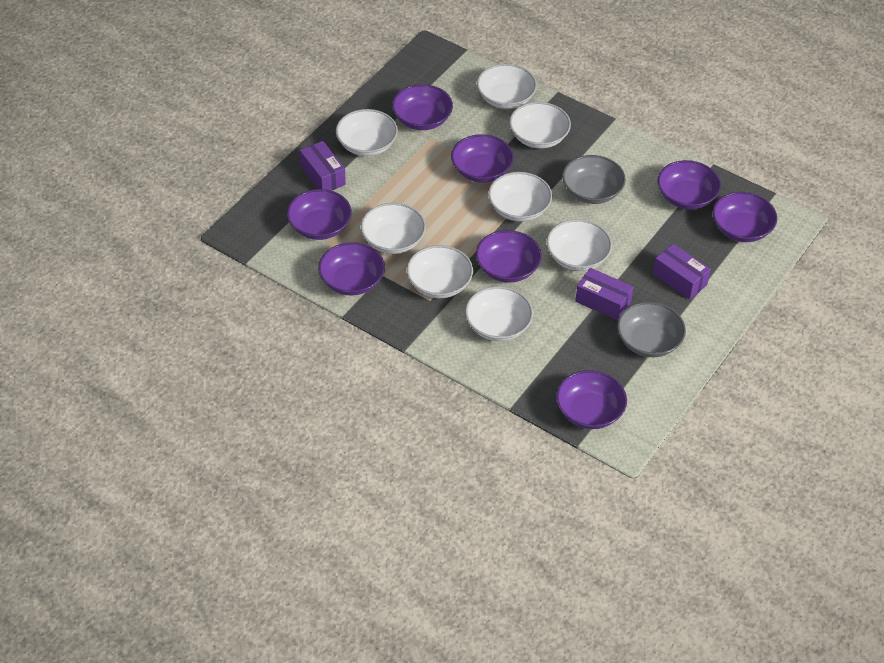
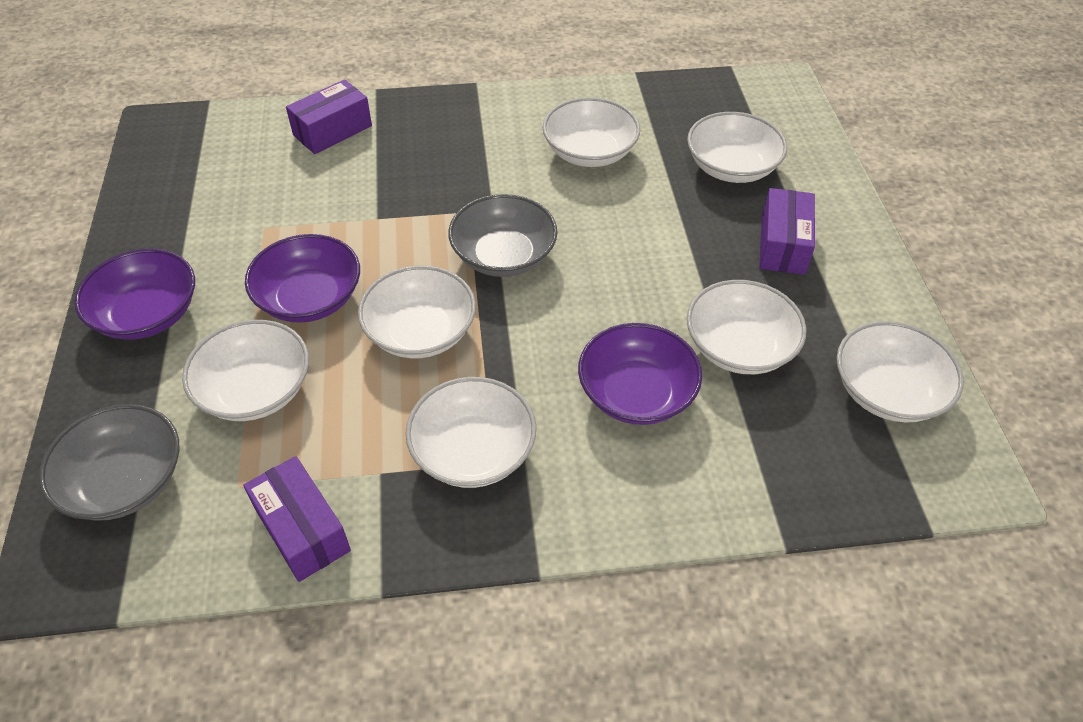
purple bowl: [287,189,352,240] [318,242,385,296] [392,84,453,130] [451,134,514,182] [476,230,542,283] [556,370,627,429] [657,160,721,209] [713,192,777,242] = 8 -> [74,249,195,340] [245,234,360,323] [578,323,702,425] = 3
white bowl: [336,109,398,156] [361,203,426,254] [406,245,473,298] [465,286,533,341] [477,64,537,109] [488,172,552,222] [509,102,571,149] [546,219,612,271] = 8 -> [182,320,309,421] [358,266,476,358] [406,377,536,488] [543,97,640,167] [687,112,787,183] [687,280,806,374] [837,321,964,423] = 7

